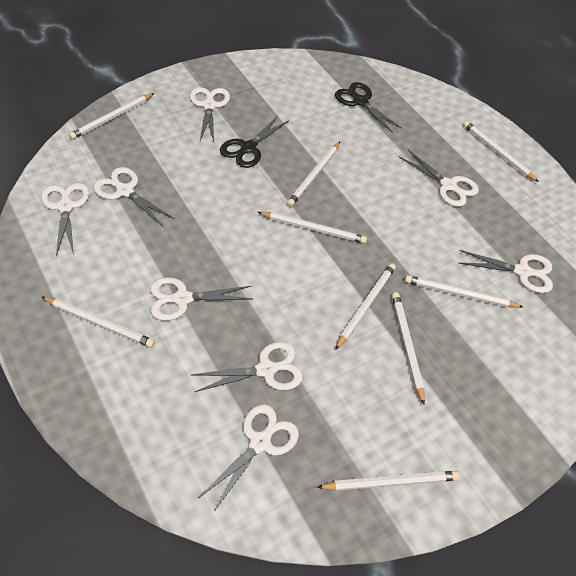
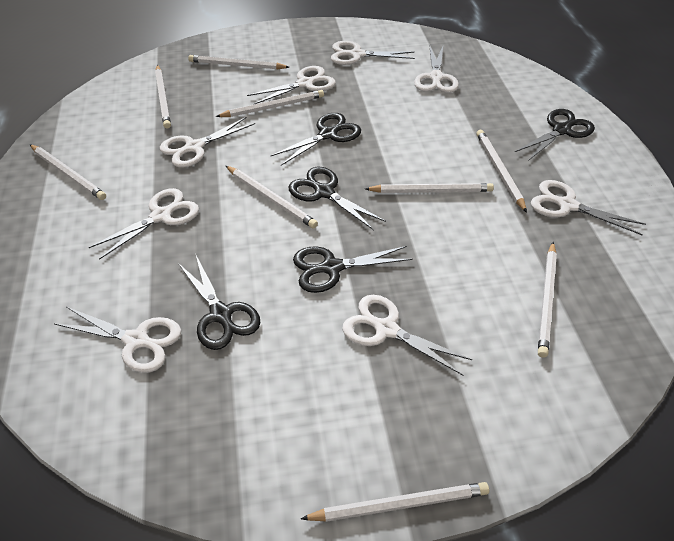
black scissors: [220,116,289,168] [335,82,402,133] = 2 -> [178,255,261,350] [271,113,361,165] [289,167,386,230] [293,246,413,293] [515,109,595,161] = 5

